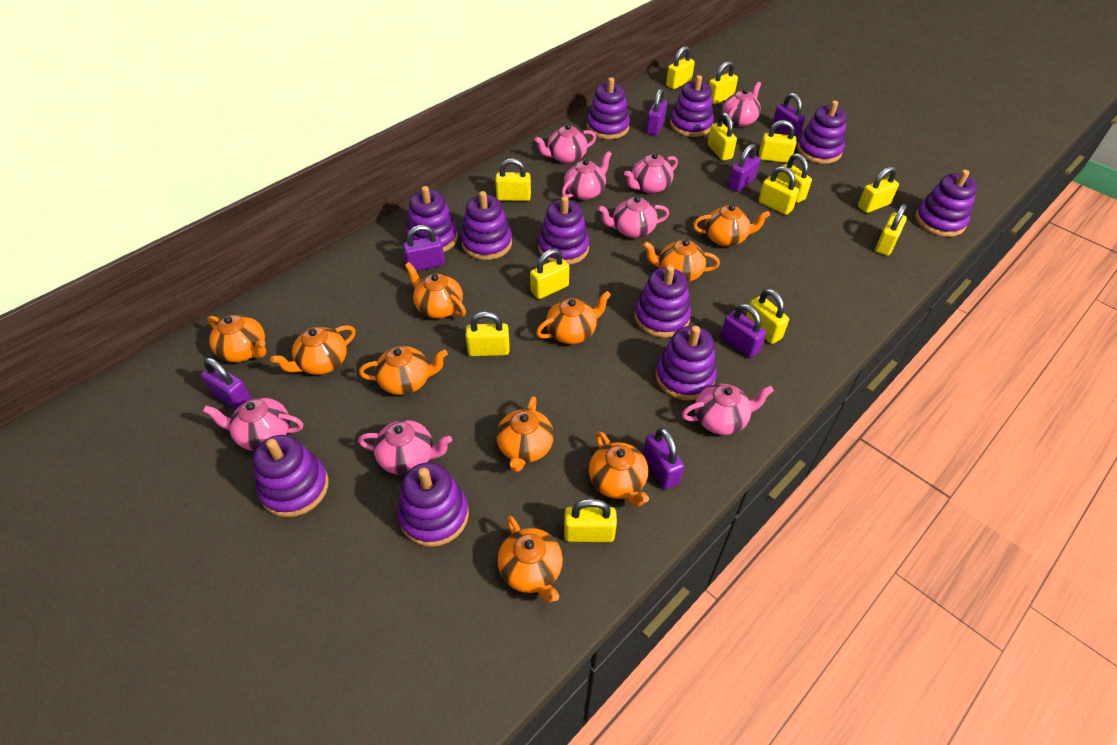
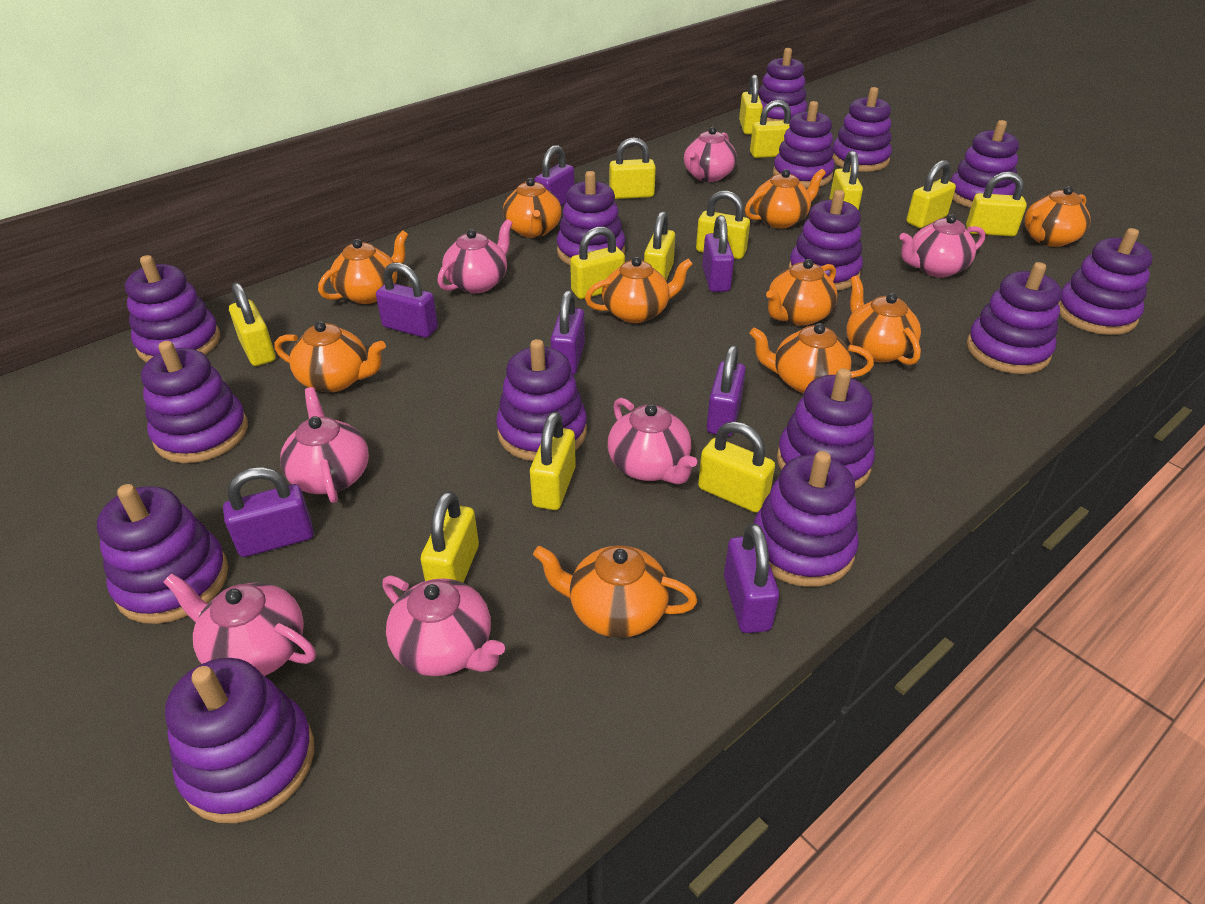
pink teapot: [203,398,303,451] [358,420,452,475] [534,124,596,164] [562,151,612,200] [598,196,669,238] [624,153,678,194] [682,383,774,435] [722,82,761,127] = 8 -> [163,573,316,676] [280,387,369,503] [382,575,505,676] [437,219,513,293] [608,398,697,484] [684,127,737,182] [899,214,985,277] = 7
purple stacking toy: [253,435,329,517] [398,462,469,547] [406,186,458,252] [461,191,512,260] [538,196,589,265] [587,77,630,139] [634,265,691,338] [656,326,717,401] [670,75,714,137] [797,100,847,164] [915,170,977,237] = 11 -> [97,484,228,624] [125,255,220,363] [141,341,248,463] [165,658,314,823] [496,339,587,461] [556,171,625,265] [753,451,859,587] [758,48,807,121] [773,101,835,188] [777,368,875,489] [788,190,863,290] [832,87,892,172] [951,120,1019,208] [967,262,1062,374] [1058,228,1153,335] = 15

